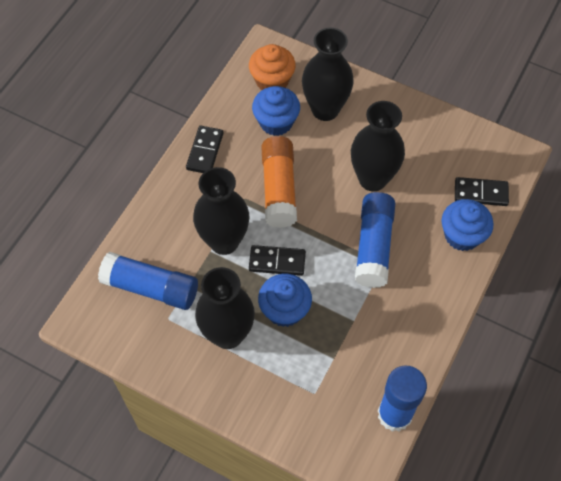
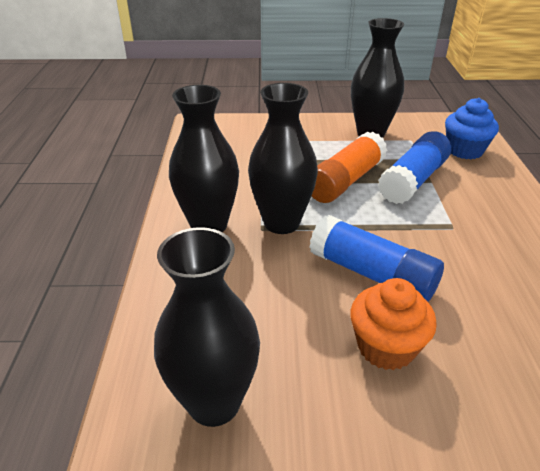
black domino: [186,126,223,173] [249,245,306,276] [455,177,509,206] = 3 -> none = 0
blue cupcake: [252,86,300,136] [258,274,312,327] [442,199,493,251] = 3 -> [445,98,499,159] = 1
blue glue stick: [98,252,198,310] [355,192,395,288] [378,366,427,432] = 3 -> [309,215,444,302] [378,131,451,204] = 2

